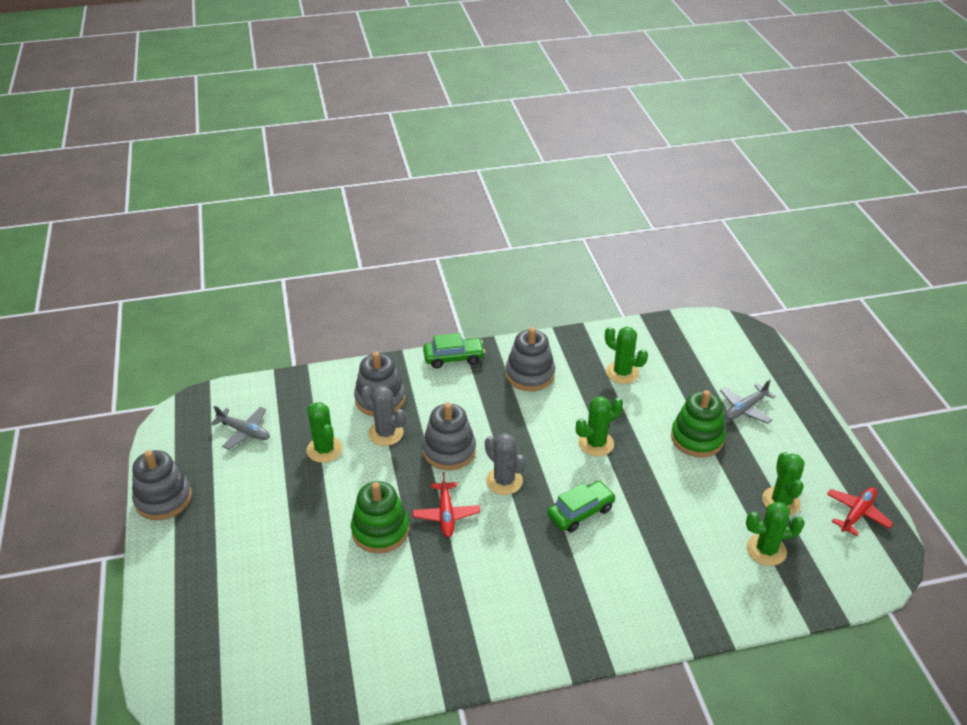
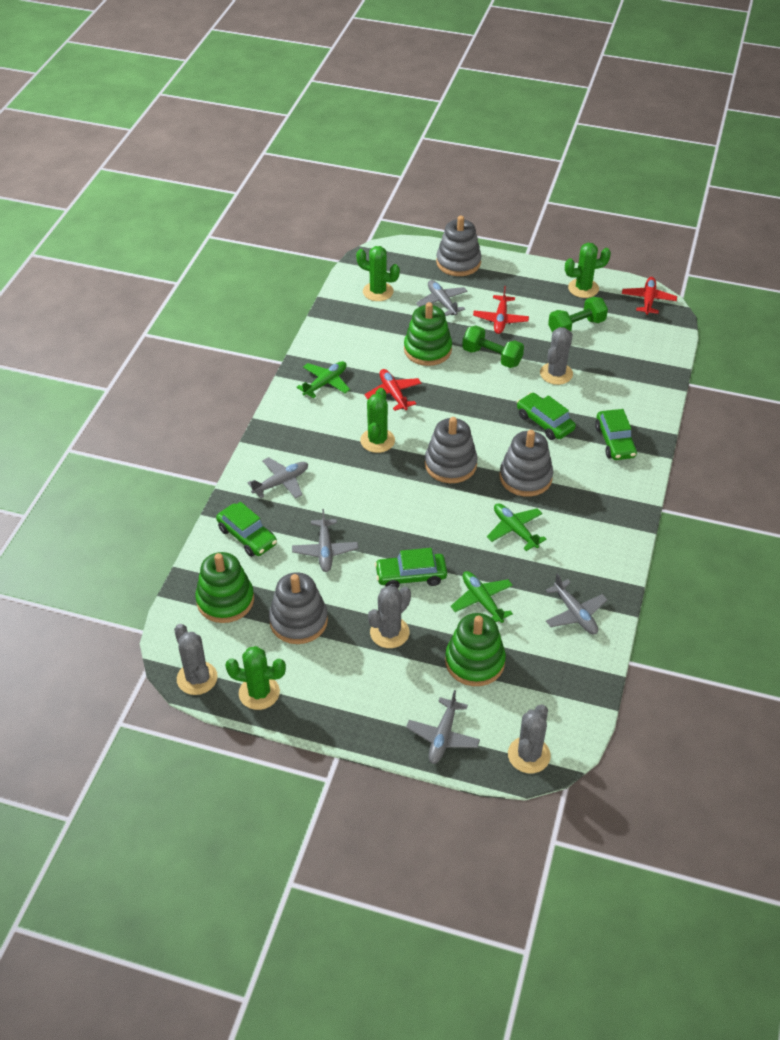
green cactus: [307,402,343,463] [576,396,623,456] [605,326,648,384] [746,501,805,566] [762,452,805,516] = 5 -> [225,646,286,710] [356,246,400,301] [360,388,395,453] [565,243,611,298] = 4
green car: [423,333,485,368] [547,481,616,532] = 2 -> [216,502,277,557] [375,548,447,588] [517,393,576,440] [595,409,637,460] = 4
green dumbbell: none = 0 -> [462,326,524,368] [548,297,608,333] = 2
green plane: none = 0 -> [297,361,350,398] [451,571,513,623] [487,503,547,551] = 3
green stacking toy: [351,481,409,553] [671,390,726,457] = 2 -> [195,552,254,623] [404,302,452,366] [445,613,506,686] = 3
grey cactus: [361,386,406,446] [485,433,526,495] = 2 -> [174,624,218,695] [368,586,411,648] [508,705,551,773] [540,327,573,385] = 4
grey plane: [211,406,270,450] [720,379,776,424] = 2 -> [248,457,308,498] [292,509,358,572] [406,690,480,764] [416,280,468,316] [546,573,607,634] = 5
red plane: [412,472,480,537] [827,487,894,536] = 2 -> [365,369,421,411] [473,286,529,334] [622,277,677,315] = 3

